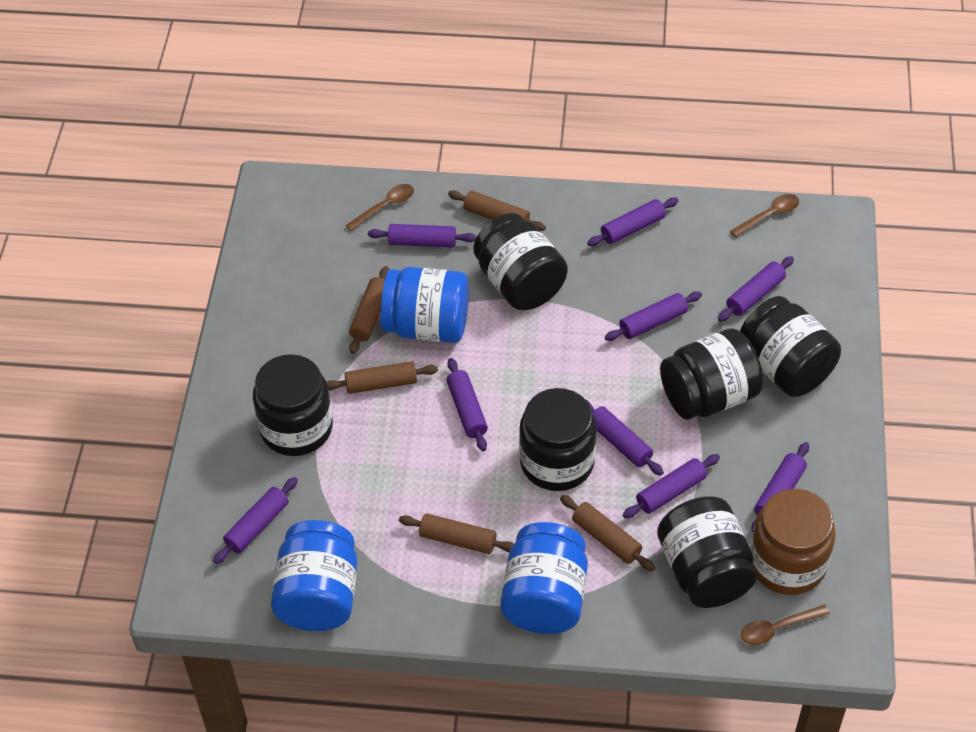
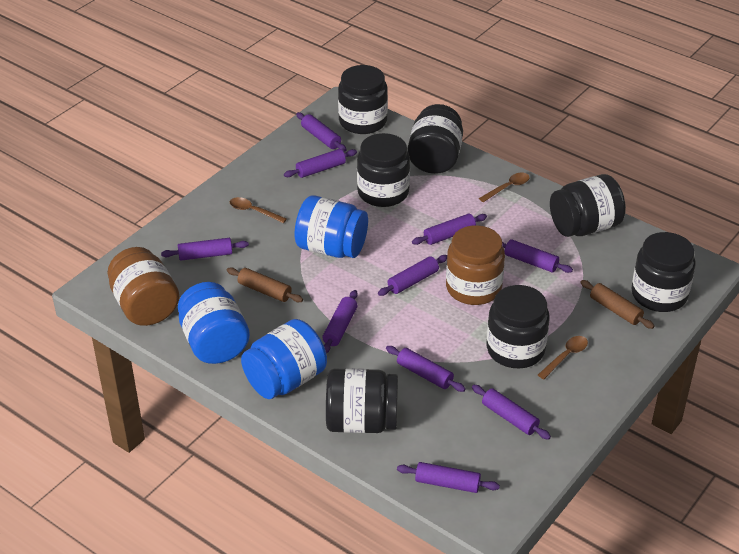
black jar: [253,354,333,456] [473,213,568,310] [519,388,597,491] [657,496,757,608] [660,328,763,420] [740,296,841,397] = 6 -> [326,368,398,433] [338,65,388,134] [357,133,410,207] [408,104,463,174] [487,285,550,369] [550,174,626,237] [631,232,696,312] = 7
brown jar: [750,489,836,595] = 1 -> [108,247,180,326] [446,225,505,305] = 2
brown rolling pin: [326,361,438,394] [349,266,389,354] [399,514,514,554] [448,190,546,231] [560,495,655,571] = 5 -> [227,267,303,302] [580,280,654,329] = 2
purple rolling pin: [213,477,298,564] [368,224,476,248] [447,358,488,451] [586,400,664,476] [587,197,679,246] [605,291,702,341] [623,454,720,518] [718,256,794,322] [751,442,809,532] = 9 -> [161,238,249,261] [284,149,357,178] [296,112,347,152] [322,290,358,353] [378,255,447,296] [386,346,466,392] [397,462,500,493] [412,214,487,245] [472,385,551,440] [502,239,573,273] = 10

